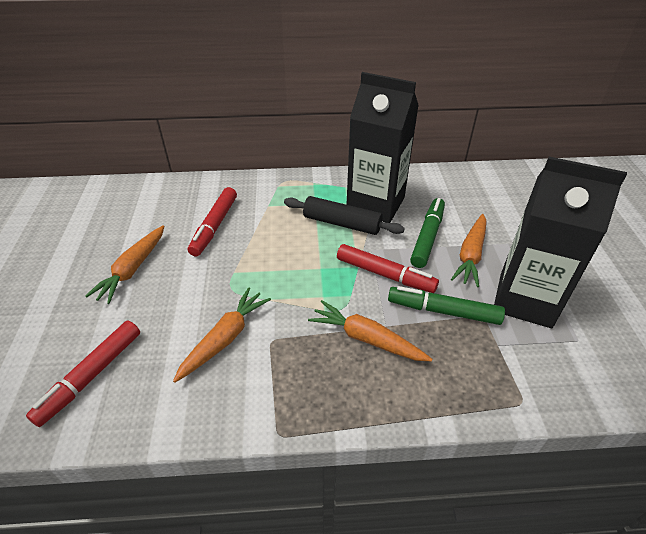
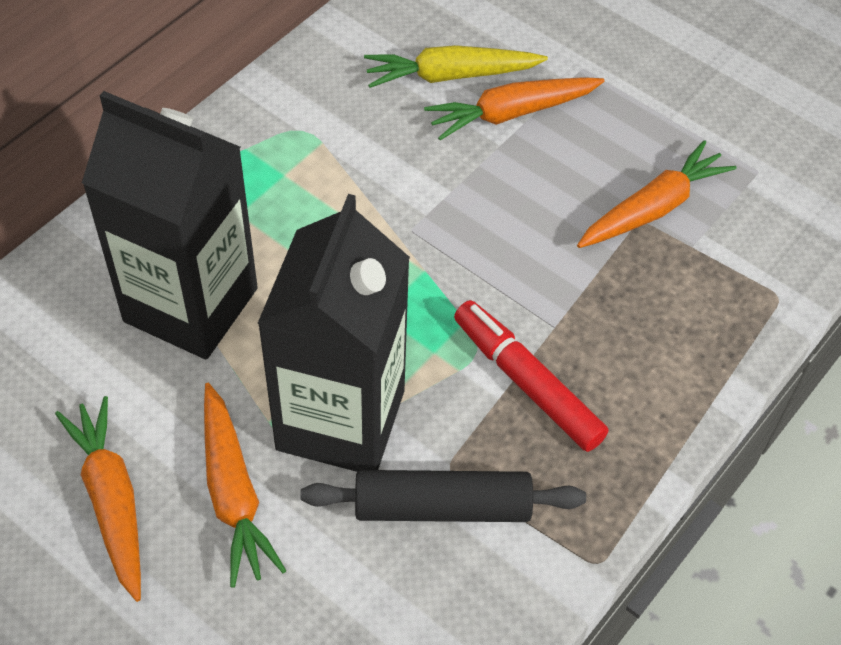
green marker: [388,286,505,325] [410,198,445,268] = 2 -> none = 0
red marker: [26,321,140,427] [188,187,237,256] [337,244,439,293] = 3 -> [454,300,608,452] = 1
yellow carrot: none = 0 -> [364,45,548,88] = 1

